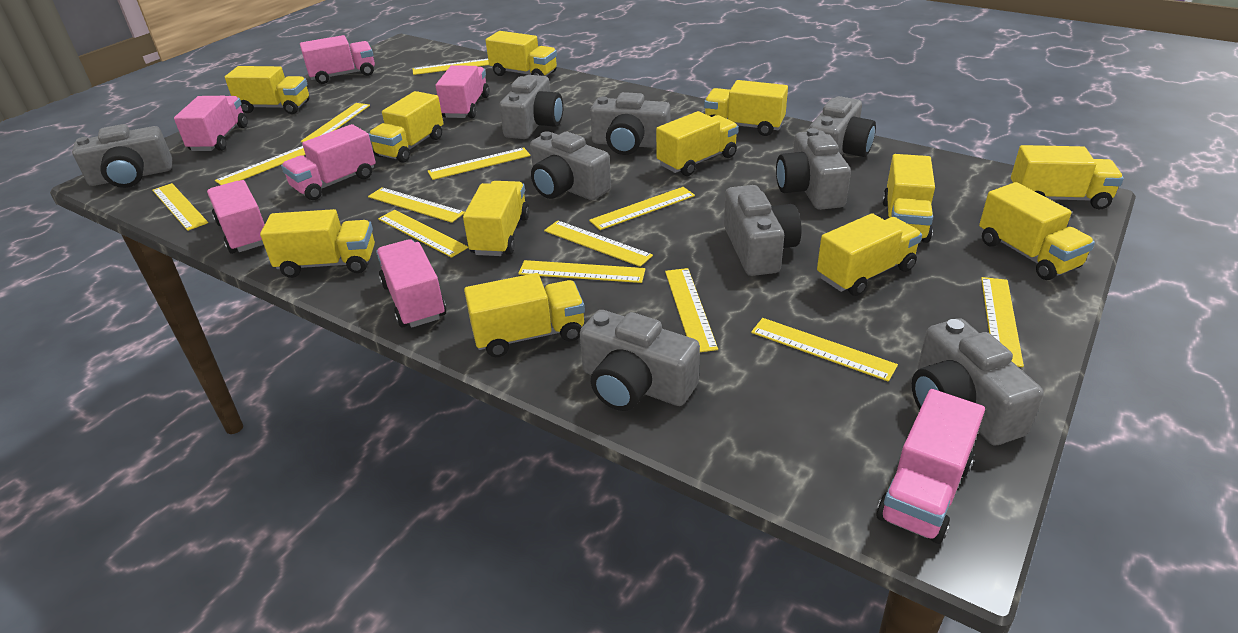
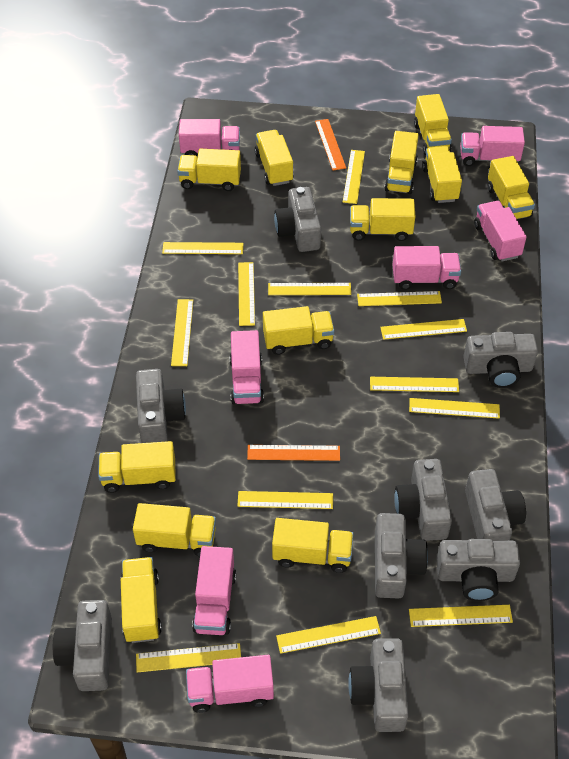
orange ruler: none = 0 -> [247,445,340,461] [315,119,346,170] = 2

